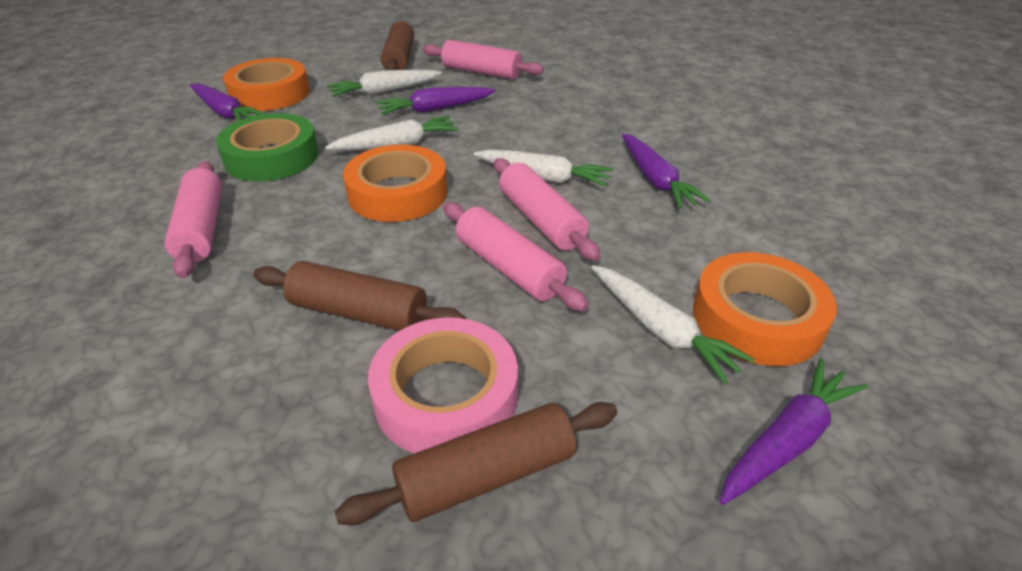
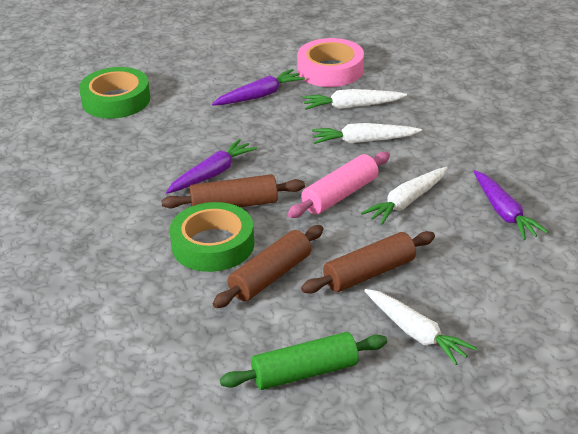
green rolling pin: none = 0 -> [220,332,387,390] = 1
green tape: [216,113,319,181] = 1 -> [79,67,150,119] [170,202,254,272] = 2
orange tape: [223,58,310,111] [343,145,447,222] [693,252,837,366] = 3 -> none = 0
pink rolling pin: [165,161,222,278] [423,40,544,79] [443,202,589,311] [494,158,601,261] = 4 -> [287,152,390,218] = 1
purple carrot: [190,83,265,121] [376,87,496,115] [622,134,711,209] [720,359,868,505] = 4 -> [166,139,257,194] [212,69,305,106] [474,170,549,240] = 3

